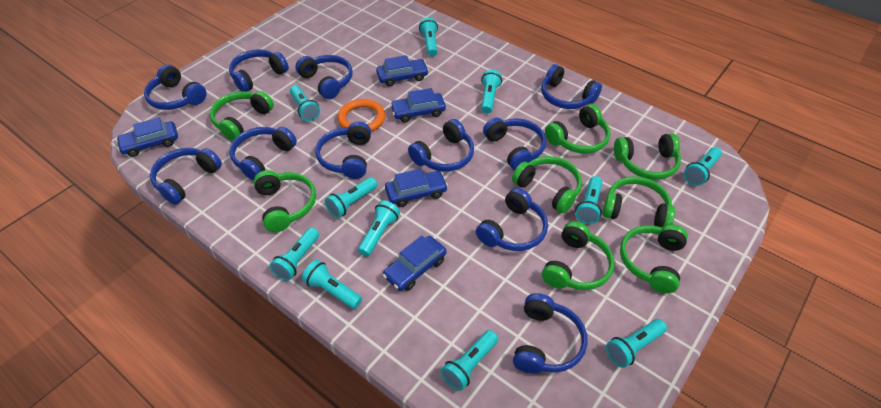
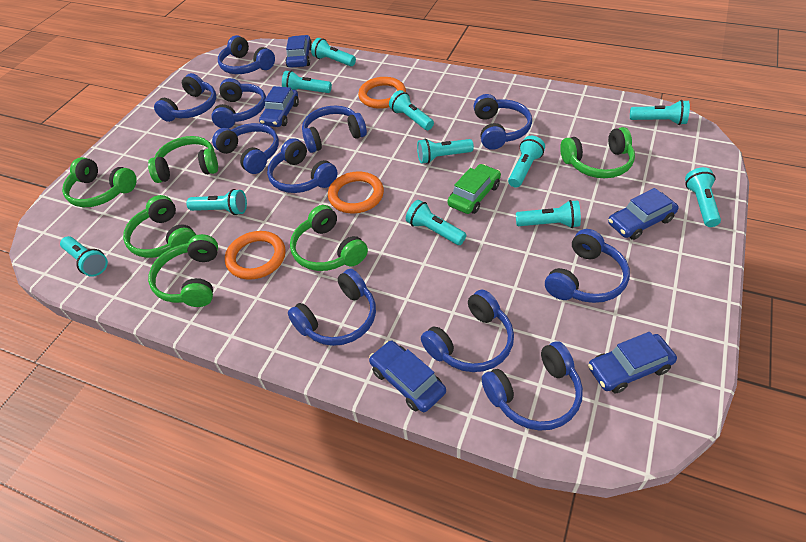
green car: none = 0 -> [447,164,501,214] = 1
green headphones: [210,91,274,141] [254,170,316,232] [512,156,582,213] [542,221,615,290] [545,104,611,154] [603,176,675,227] [614,133,681,180] [620,224,688,293] = 8 -> [62,157,137,207] [123,195,196,258] [148,136,218,183] [148,234,218,307] [290,205,368,271] [560,127,635,178] = 6
orange ring: [337,99,385,132] = 1 -> [225,231,286,280] [328,171,384,213] [358,77,406,109] = 3

